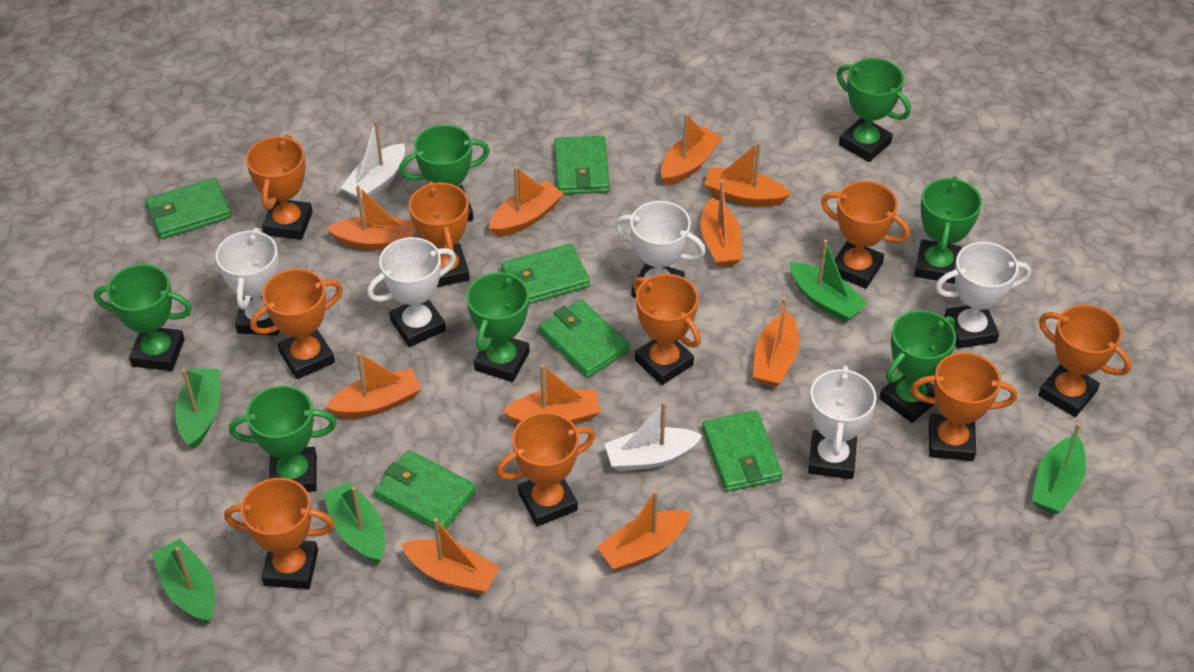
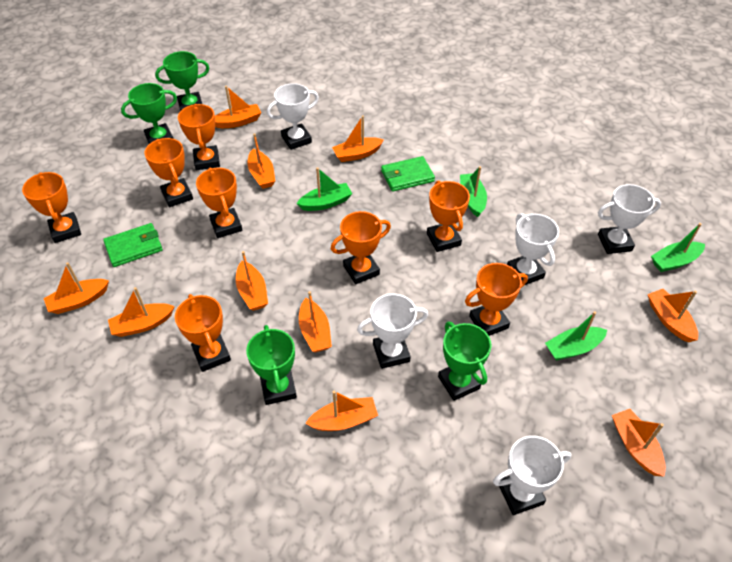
green boat: [152,539,215,624] [175,368,220,449] [323,481,385,564] [790,240,868,322] [1032,423,1086,514] = 5 -> [296,167,352,211] [460,166,487,217] [545,311,607,361] [651,223,705,272] = 4
green trophy: [94,264,192,371] [229,385,337,492] [399,125,490,222] [466,271,530,382] [837,58,911,162] [879,310,956,423] [915,176,982,284] = 7 -> [121,83,177,144] [155,51,209,111] [246,325,297,405] [438,322,491,401] = 4
green wallet: [145,178,231,239] [374,450,476,532] [501,243,590,304] [539,299,630,378] [554,136,610,194] [702,410,783,492] = 6 -> [103,223,163,267] [381,156,435,192] = 2
orange trophy: [224,478,335,589] [246,135,313,240] [250,269,343,379] [409,181,470,287] [496,412,595,526] [633,274,701,385] [821,181,910,289] [911,352,1017,461] [1038,305,1131,417] = 9 -> [22,172,81,243] [144,138,193,207] [175,294,231,372] [178,104,220,170] [196,168,242,238] [331,211,391,285] [427,181,470,252] [465,263,528,336] = 8
white boat: [341,120,405,203] [604,401,703,472] = 2 -> none = 0

